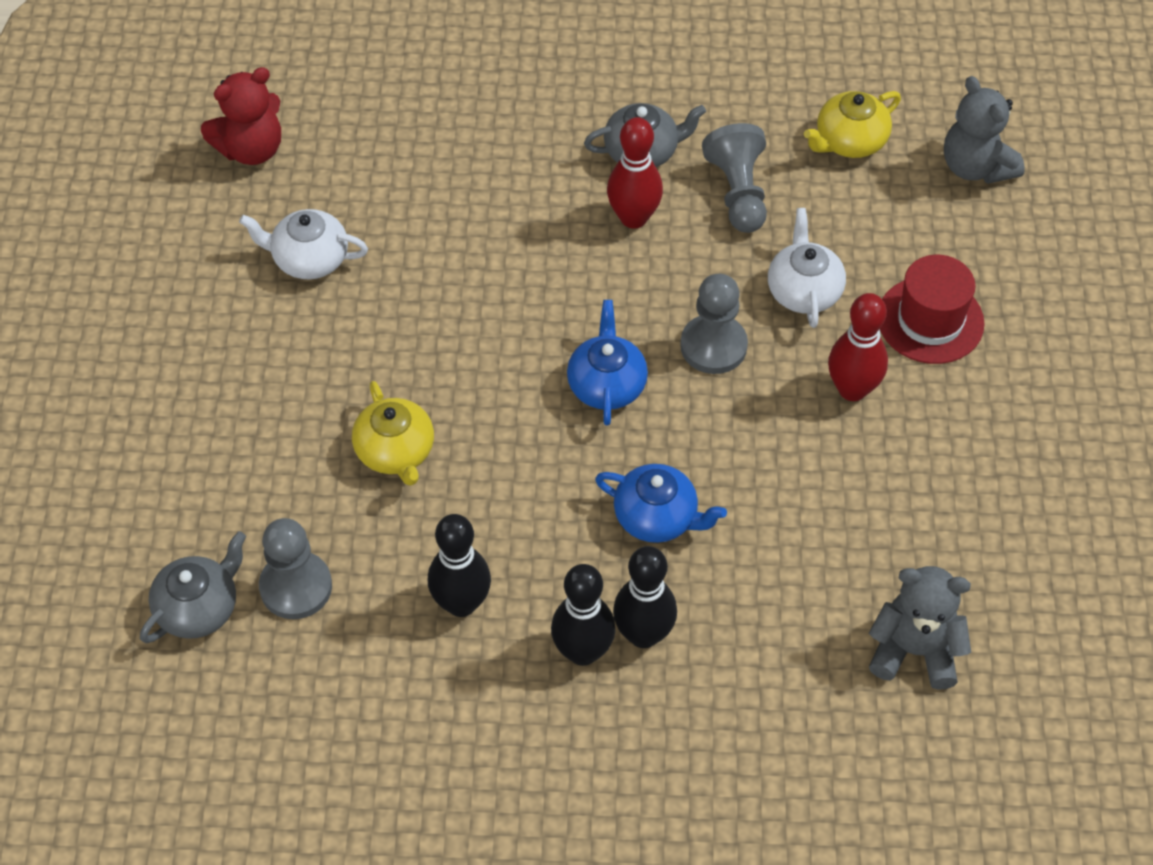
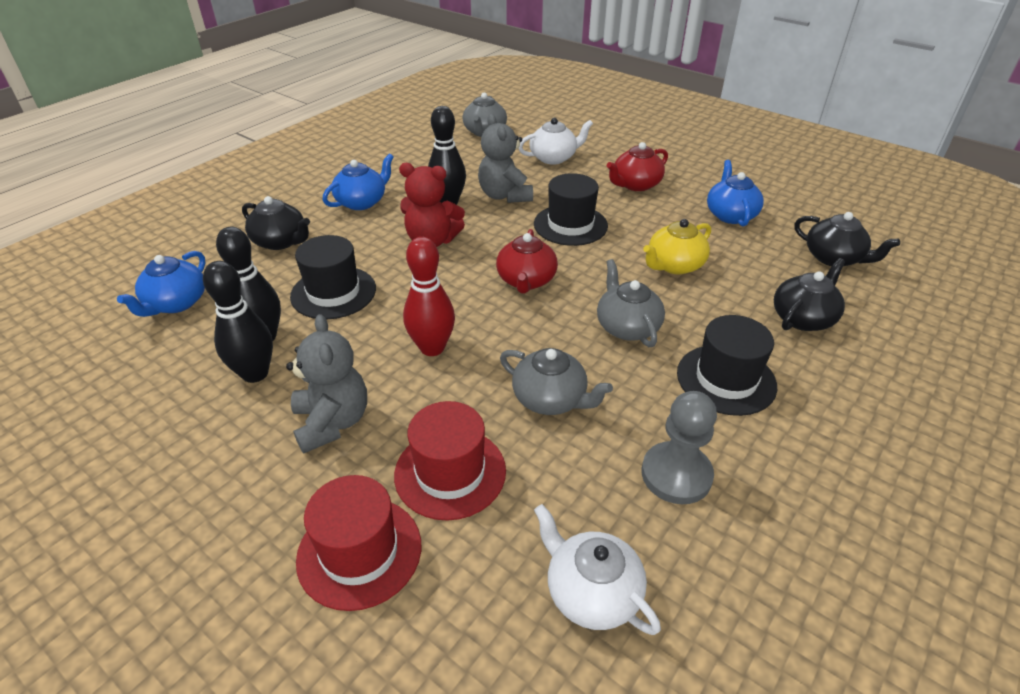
black hat: none = 0 -> [290,235,376,319] [534,173,608,246] [677,315,777,416] = 3
black teapot: none = 0 -> [242,196,310,250] [774,258,845,331] [794,212,900,266] = 3
blue teapot: [567,300,648,426] [595,464,727,543] = 2 -> [117,251,205,317] [323,153,394,210] [707,160,764,226] = 3
grey pawn: [259,518,332,619] [680,274,748,374] [702,123,767,233] = 3 -> [642,391,717,504] = 1
grey teapot: [140,531,246,643] [584,103,706,167] = 2 -> [462,92,507,137] [500,348,613,415] [597,259,665,347] = 3
red bowling pin: [607,117,663,229] [828,293,888,401] = 2 -> [403,237,455,356] = 1
red hat: [880,255,985,364] = 1 -> [296,475,421,611] [394,401,506,521] = 2
red teapot: none = 0 -> [496,229,558,294] [606,142,668,191] = 2
yellow teapot: [352,381,434,486] [804,91,901,158] = 2 -> [643,219,711,274] = 1

